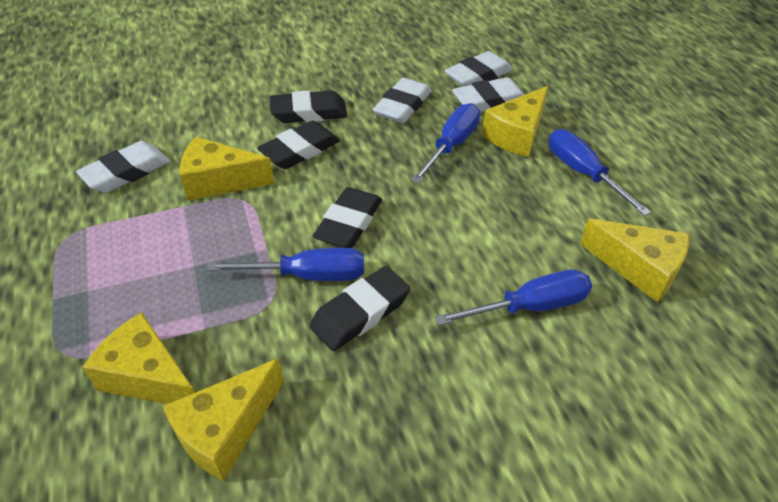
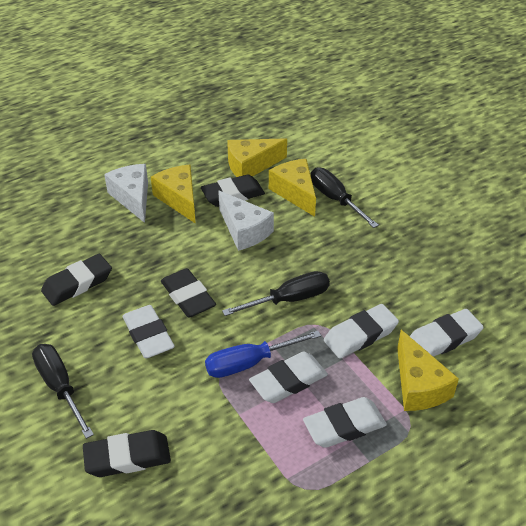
black screwdriver: none = 0 -> [32,344,94,439] [222,271,330,316] [311,167,379,228] = 3
blue screwdriver: [207,248,364,281] [411,103,480,184] [435,269,592,325] [549,129,651,216] = 4 -> [205,331,321,378] = 1
white cheese: none = 0 -> [104,164,148,223] [218,191,274,251] = 2
white eraser: [76,141,170,193] [373,78,432,123] [445,51,513,87] [452,77,524,112] = 4 -> [122,305,175,358] [249,352,328,403] [303,397,387,448] [324,304,399,359] [410,309,484,357] = 5
yellow cheese: [82,312,195,404] [163,358,284,481] [180,137,274,200] [482,86,548,157] [580,218,689,302] = 5 -> [151,165,196,224] [227,138,287,177] [269,159,316,217] [397,330,459,411] = 4

